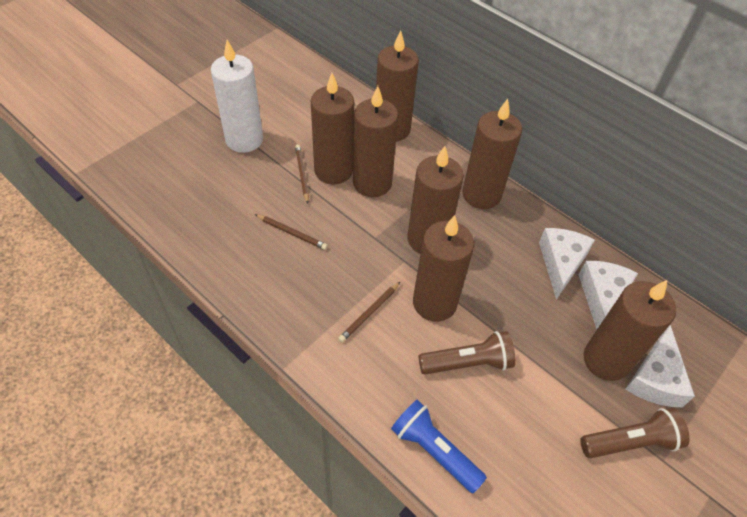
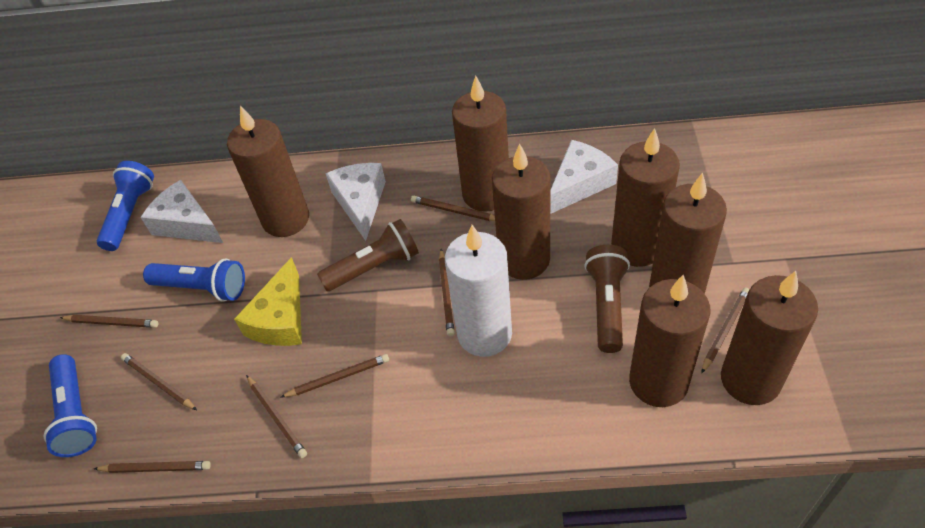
blue flashlight: [391,400,487,493] = 1 -> [43,354,97,457] [97,161,154,251] [143,258,245,302] = 3
brown pencil: [255,214,328,250] [295,144,309,204] [338,282,400,342] = 3 -> [60,315,158,328] [94,461,211,473] [121,353,197,410] [246,375,307,458] [281,354,389,397] [411,196,495,221] [439,249,455,337] [701,287,750,374] = 8
yellow cheese: none = 0 -> [234,257,302,346] = 1

